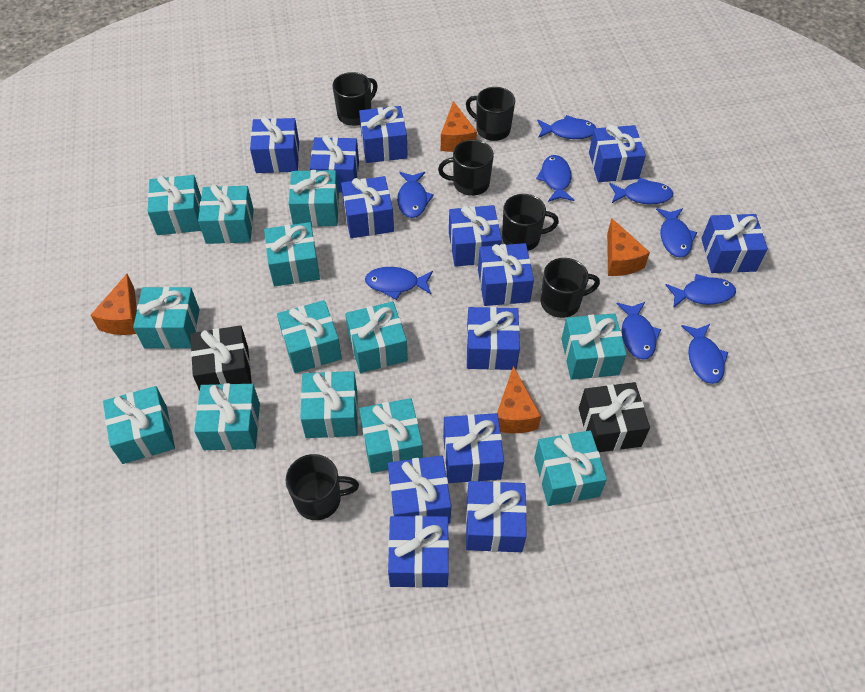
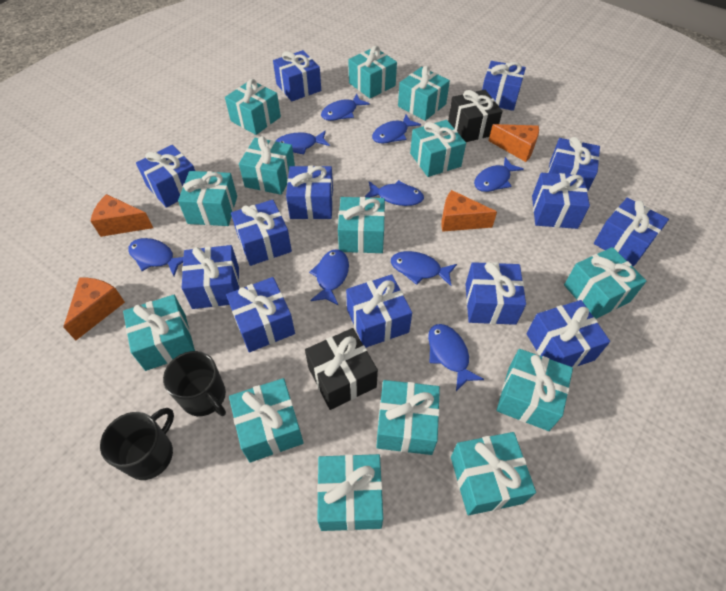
black mug: [285,454,359,520] [333,72,377,126] [438,140,494,196] [466,87,515,141] [502,194,559,251] [541,258,600,318] = 6 -> [100,408,174,480] [163,351,226,416] = 2
turquoise gift: [103,386,175,464] [133,286,200,349] [148,175,201,235] [194,383,260,450] [198,184,254,244] [264,222,320,286] [277,300,342,373] [289,170,339,227] [300,371,358,438] [345,302,408,373] [359,398,423,473] [534,430,607,506] [561,313,627,380] = 13 -> [123,295,195,371] [178,171,237,226] [225,79,281,135] [229,378,304,463] [239,136,295,195] [317,454,383,531] [338,197,385,253] [348,46,397,99] [376,380,440,455] [398,66,450,121] [410,120,466,177] [451,432,536,515] [496,349,573,431] [564,247,647,319] = 14

